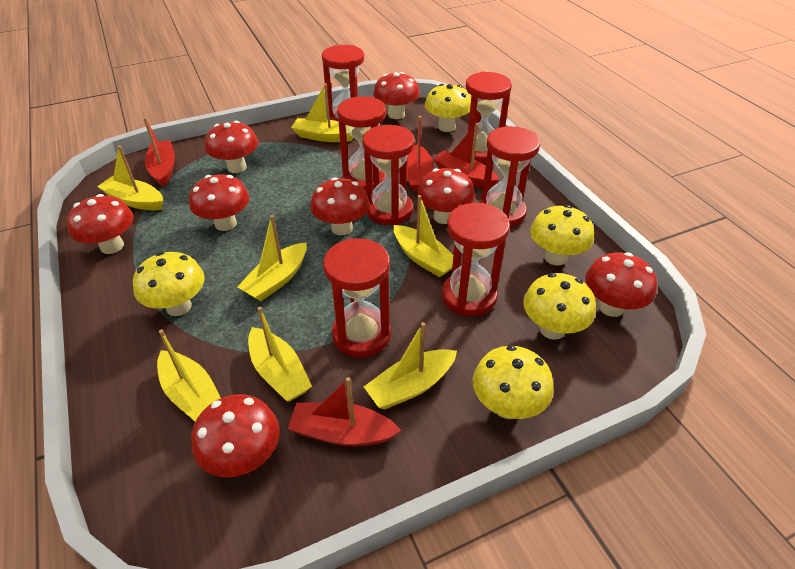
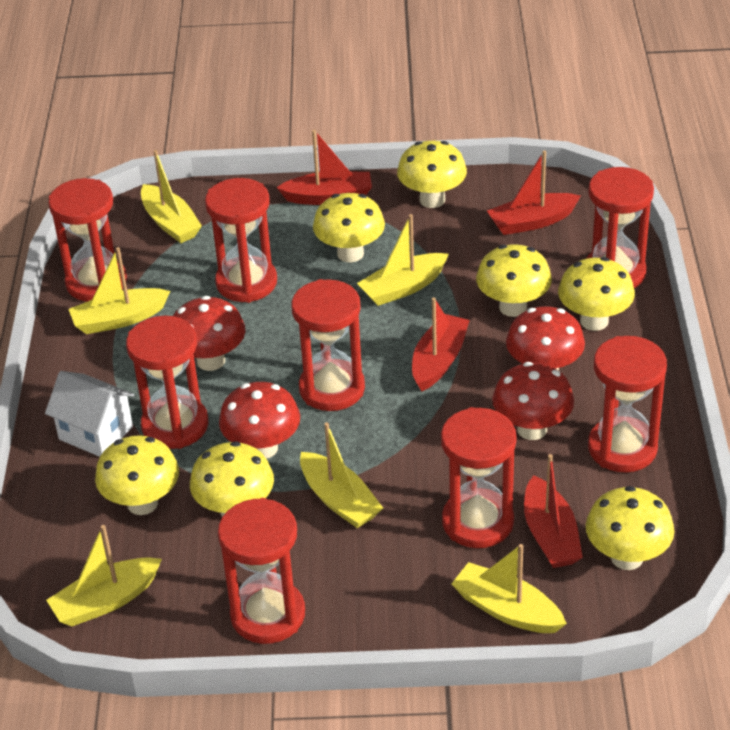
red hourglass: [322,45,364,121] [323,238,391,358] [337,96,386,191] [362,125,415,225] [442,203,510,316] [466,71,512,163] [480,126,540,227] = 7 -> [48,178,127,302] [126,316,209,449] [205,178,277,303] [218,498,305,644] [291,279,365,411] [441,407,517,548] [586,167,654,288] [588,336,667,472] = 8
red mushroom: [67,194,134,254] [189,174,249,231] [191,394,280,477] [205,121,258,173] [310,177,370,235] [373,72,420,119] [417,168,475,224] [585,252,657,317] = 8 -> [173,296,246,371] [219,382,300,459] [492,362,574,440] [506,306,585,371] = 4
white house: none = 0 -> [45,371,135,457] = 1
yellow boat: [97,146,163,211] [157,329,221,422] [237,215,307,301] [248,307,312,402] [291,83,353,142] [364,322,457,409] [393,195,453,277] = 7 -> [46,525,162,626] [69,247,170,334] [141,150,202,243] [300,422,383,528] [357,214,449,306] [451,544,567,633] = 6
yellow mushroom: [133,252,205,316] [425,84,471,132] [473,345,554,419] [523,273,596,340] [530,205,594,266] = 5 -> [95,435,179,515] [190,441,274,517] [313,193,385,262] [397,141,467,208] [476,244,552,317] [558,257,635,331] [586,486,674,570] = 7

